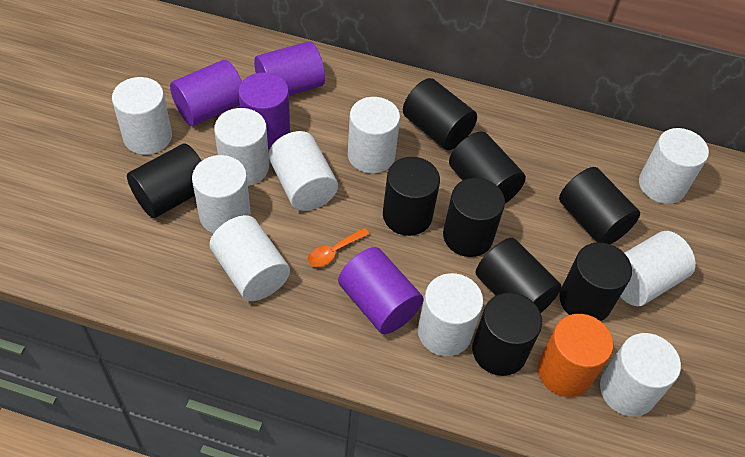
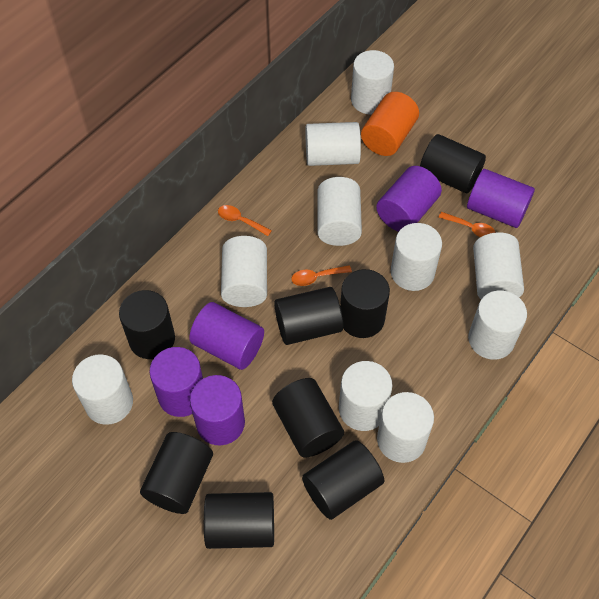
black cylinder: [127,143,202,218] [383,157,440,236] [403,78,477,150] [443,178,505,257] [449,131,526,203] [472,292,542,376] [476,238,562,313] [559,167,640,244] [559,242,632,321] = 9 -> [119,290,175,359] [140,432,213,514] [204,492,274,549] [272,378,344,457] [274,287,343,345] [302,440,384,520] [340,269,390,338] [420,134,486,193] = 8
orange spoon: [307,228,369,267] = 1 -> [218,205,272,236] [291,265,352,286] [438,212,496,237] = 3
purple cylinder: [170,60,242,126] [238,72,290,149] [254,41,325,96] [338,247,423,334] = 4 -> [149,347,203,417] [189,302,264,370] [190,375,245,445] [376,166,442,232] [467,169,535,228] = 5

